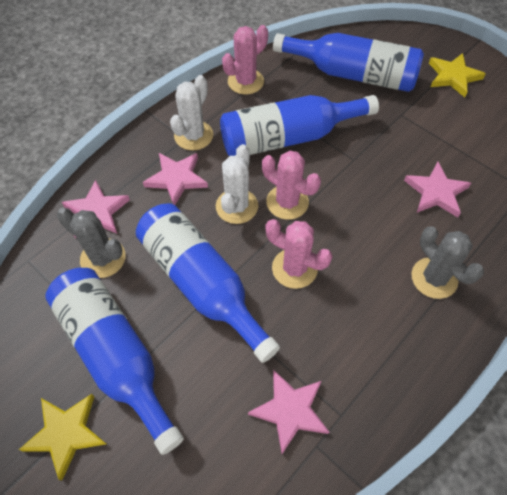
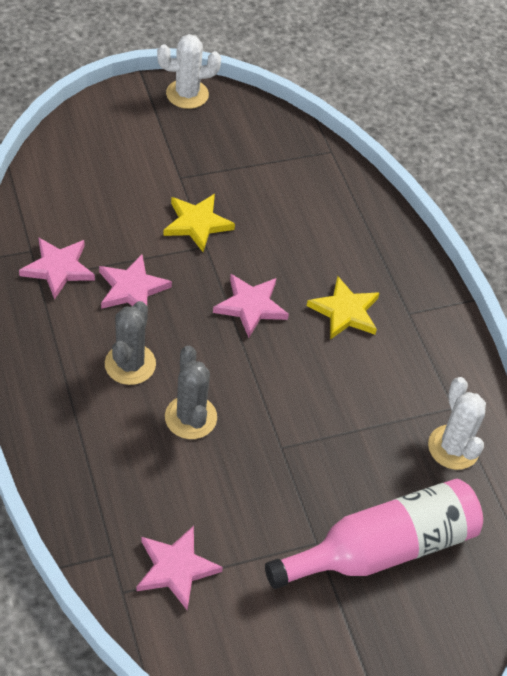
blue bottle: [45,268,184,455] [136,203,280,363] [220,95,379,156] [273,33,424,92] = 4 -> none = 0
pink bottle: none = 0 -> [265,479,483,589] = 1
pink cactus: [222,25,268,95] [262,151,321,220] [265,219,333,289] = 3 -> none = 0

